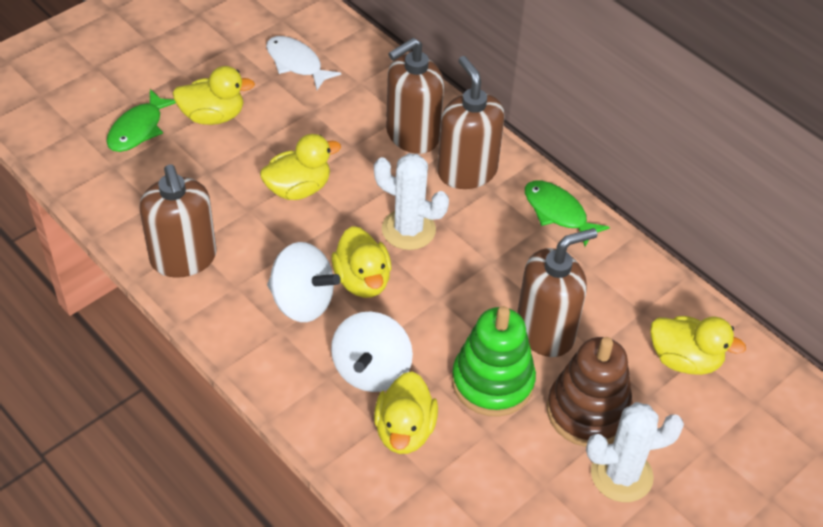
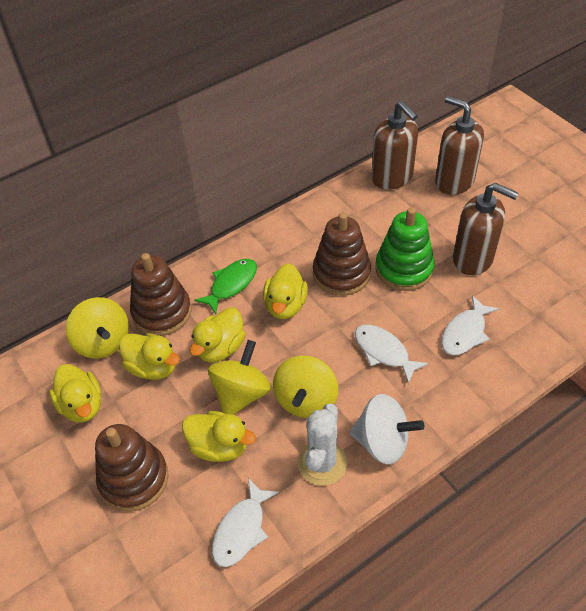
brown soap dispenser: [139,165,217,278] [386,38,444,154] [437,56,505,189] [517,228,598,357] = 4 -> [371,101,418,190] [435,96,484,195] [453,183,518,275] = 3
brown stacking toy: [547,337,633,447] = 1 -> [95,424,169,512] [130,253,191,336] [313,212,371,296] = 3
green fish: [106,89,176,152] [525,180,610,247] = 2 -> [194,259,257,314] = 1
white cactus: [374,153,449,250] [586,402,684,502] = 2 -> [298,403,347,486] = 1
white fish: [266,36,341,90] = 1 -> [212,478,279,567] [355,325,429,384] [441,295,499,355] = 3
white spinning top: [267,242,341,322] [331,312,413,392] = 2 -> [349,394,424,465] = 1
yellow spinning top: none = 0 -> [66,297,129,359] [208,340,271,415] [273,355,338,418] = 3

